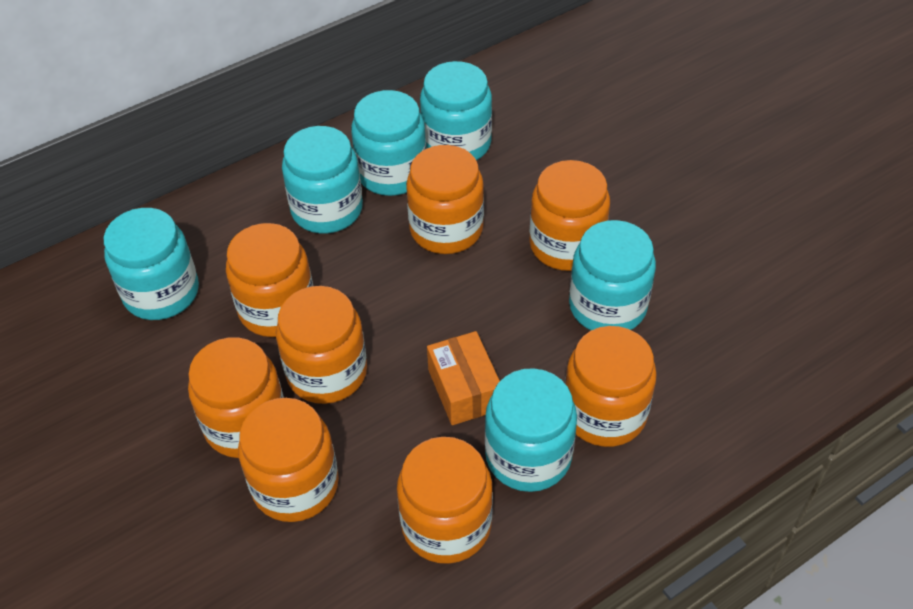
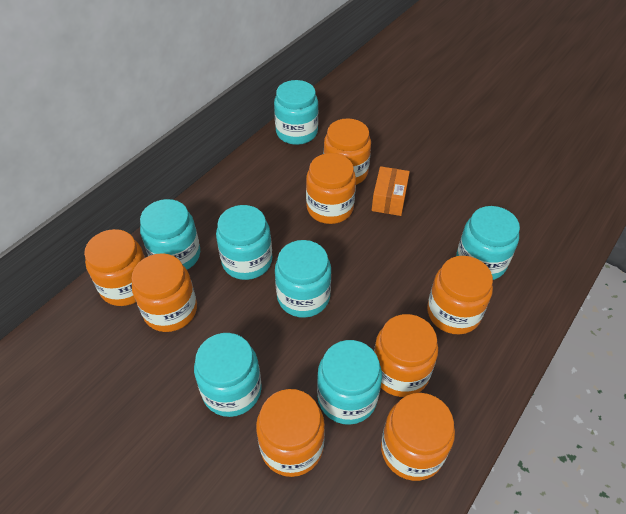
turquoise jar: [104,208,199,320] [282,126,363,234] [351,90,426,196] [420,61,492,160] [485,368,577,492] [569,220,656,330] = 6 -> [140,199,200,270] [194,333,262,417] [216,205,272,280] [274,80,318,145] [275,240,331,318] [317,340,382,425] [456,206,520,280] = 7

